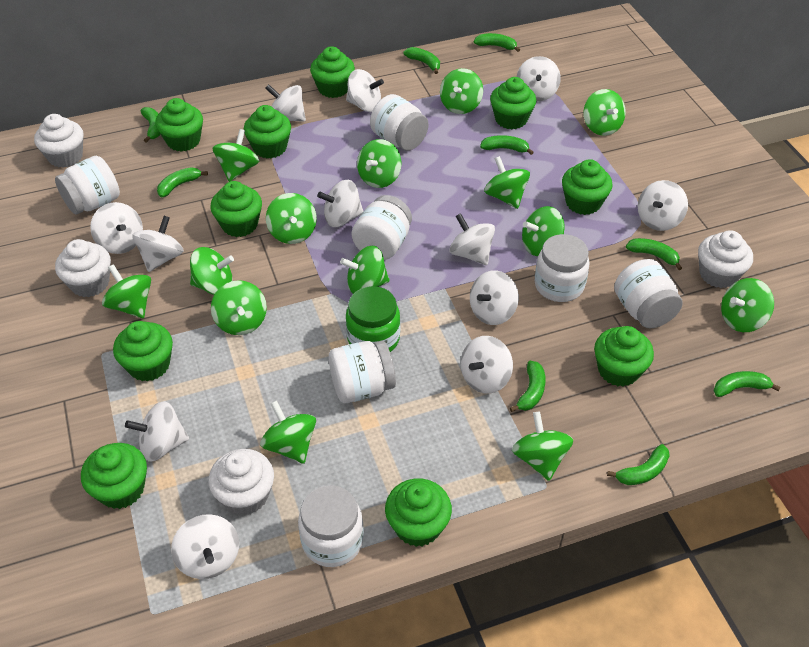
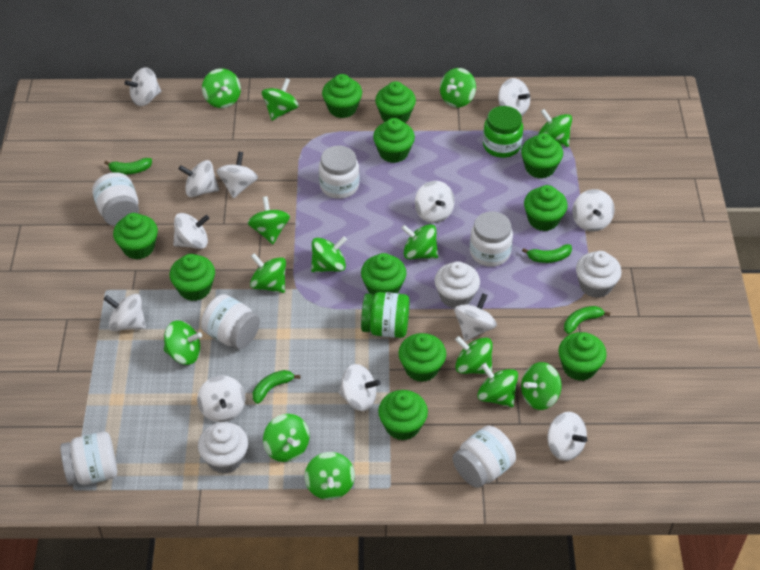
green banana: [141,107,160,143] [157,167,208,197] [403,47,440,74] [474,33,520,52] [480,135,534,155] [510,361,546,412] [607,444,670,485] [626,238,682,270] [713,371,781,397] = 9 -> [104,158,152,175] [253,370,300,404] [522,244,572,263] [564,306,610,334] = 4
green cupcake: [81,443,147,509] [113,321,173,381] [155,98,203,152] [210,181,262,237] [244,105,291,158] [310,46,355,98] [385,478,452,547] [490,77,536,129] [562,159,613,215] [594,326,654,387] = 10 -> [113,213,158,260] [170,254,215,301] [322,74,362,118] [361,253,406,296] [373,118,415,163] [375,81,416,123] [378,390,428,441] [398,333,446,382] [521,133,563,179] [524,185,568,231] [559,332,607,381] = 11
green jar: [346,286,400,352] = 1 -> [361,292,410,338] [483,106,523,158] = 2
white cupcake: [34,114,84,168] [55,239,111,297] [209,449,274,515] [698,230,753,288] = 4 -> [198,422,248,474] [434,261,480,308] [576,251,622,298] = 3
white jar: [55,156,120,215] [298,485,364,567] [329,341,396,403] [351,195,412,260] [370,94,429,151] [534,234,589,302] [614,259,683,329] = 7 -> [60,432,117,485] [92,172,139,226] [201,294,260,349] [319,146,359,199] [453,426,516,488] [470,211,513,267] = 6

